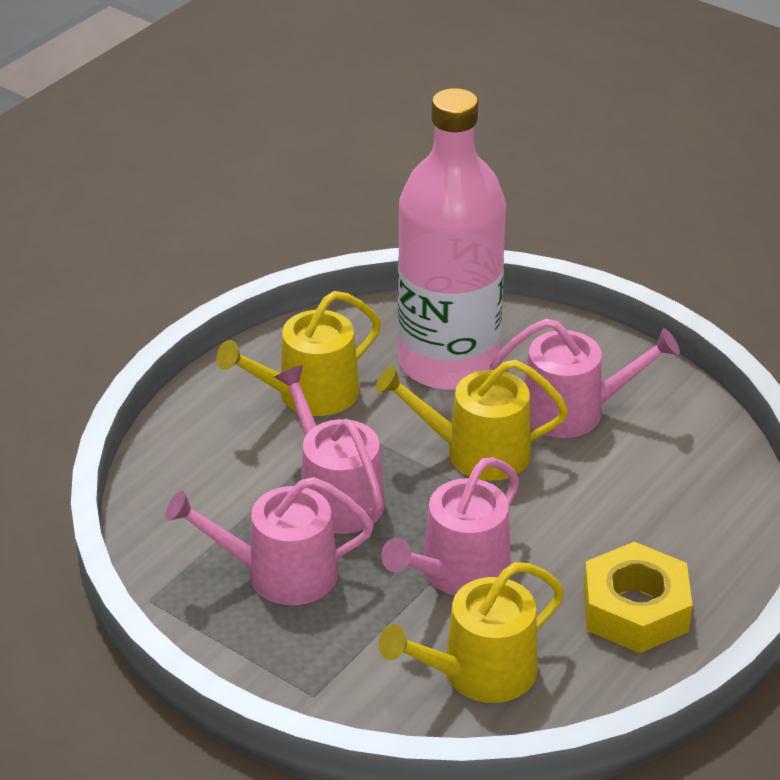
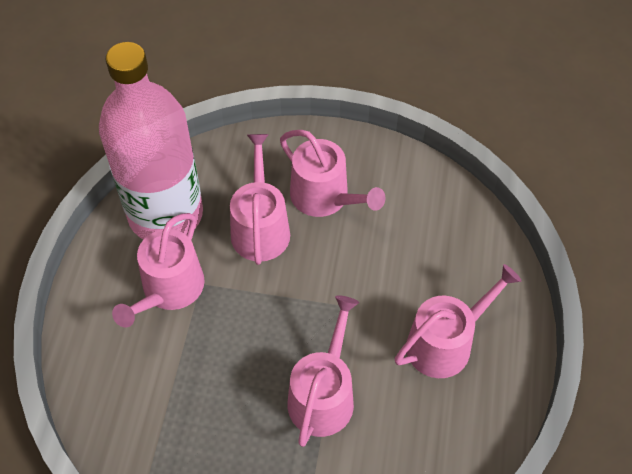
pink watering can: [165,477,374,605] [275,365,385,534] [381,457,519,595] [490,319,680,438] = 4 -> [112,213,204,327] [230,134,290,265] [280,130,386,217] [288,295,359,447] [395,264,521,378] = 5
yellow nut: [583,542,692,653] = 1 -> none = 0
yellow watering can: [216,291,381,416] [376,360,568,481] [378,562,564,703] = 3 -> none = 0

